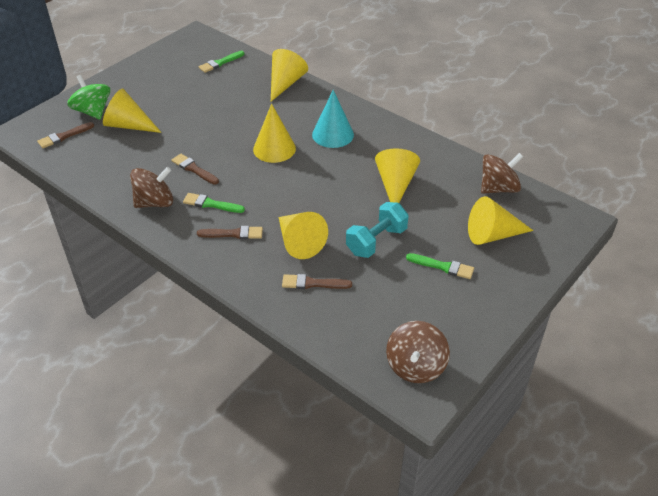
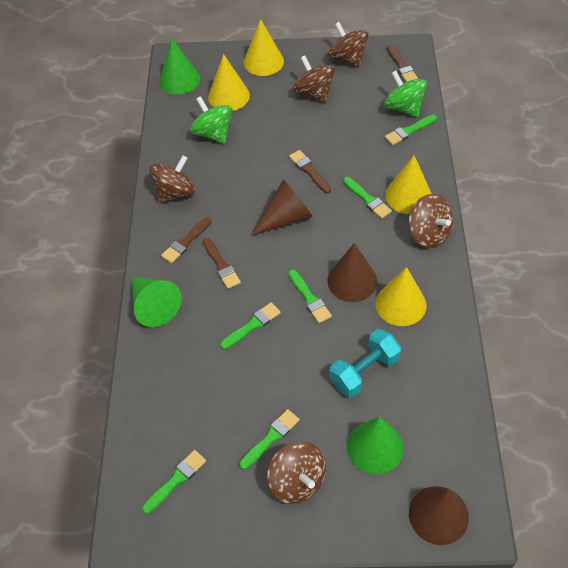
brown cone: none = 0 -> [251,179,313,236] [327,243,377,302] [409,486,469,545] = 3
brown spinning top: [130,167,173,208] [386,321,450,383] [481,153,523,194] = 3 -> [149,155,195,204] [267,441,326,504] [293,55,335,102] [328,22,368,67] [408,194,454,248] = 5
green brush: [183,193,245,213] [199,51,244,73] [406,253,474,279] = 3 -> [142,450,206,514] [220,302,281,349] [239,409,300,470] [289,270,332,323] [343,177,392,219] [385,115,437,145] = 6
green cone: none = 0 -> [132,277,182,327] [159,38,200,94] [347,417,404,474] = 3
green spinning top: [67,75,110,120] = 1 -> [190,96,233,144] [384,70,427,117] = 2
turquoise cone: [312,90,354,148] = 1 -> none = 0
yellow cone: [103,89,162,133] [253,104,296,163] [271,49,308,101] [278,212,328,259] [375,148,420,203] [468,196,533,245] = 6 -> [208,54,250,111] [244,19,284,76] [375,267,426,326] [385,155,432,214] = 4

